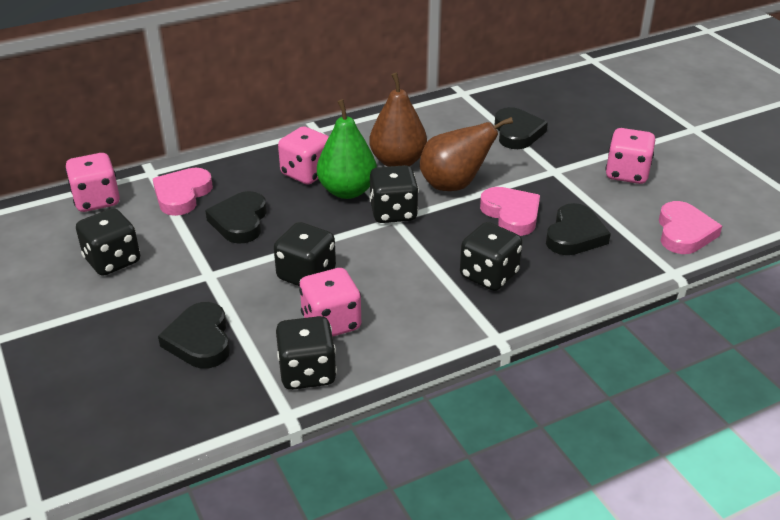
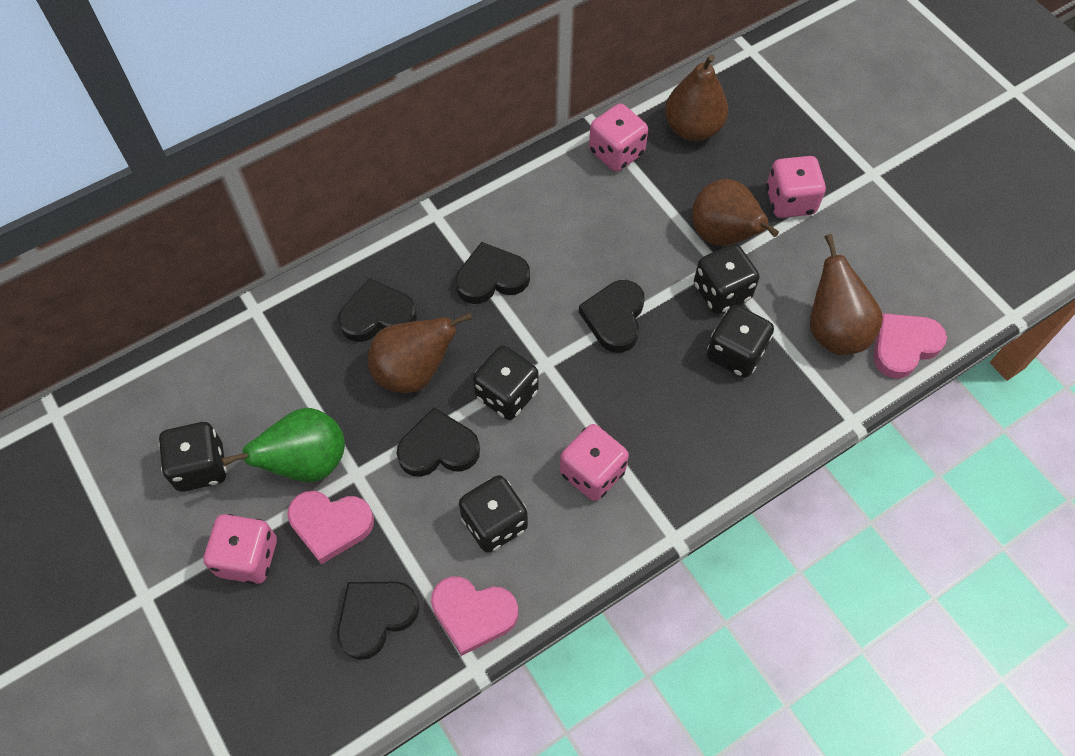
black heart: [158,302,230,368] [205,191,267,244] [495,107,548,149] [546,203,611,255] = 4 -> [337,582,419,660] [338,278,417,342] [396,407,480,477] [455,242,530,304] [579,280,645,353] = 5
brown pear: [369,73,427,167] [420,117,513,191] = 2 -> [368,312,472,393] [665,54,728,141] [692,179,779,246] [810,234,883,355] = 4

